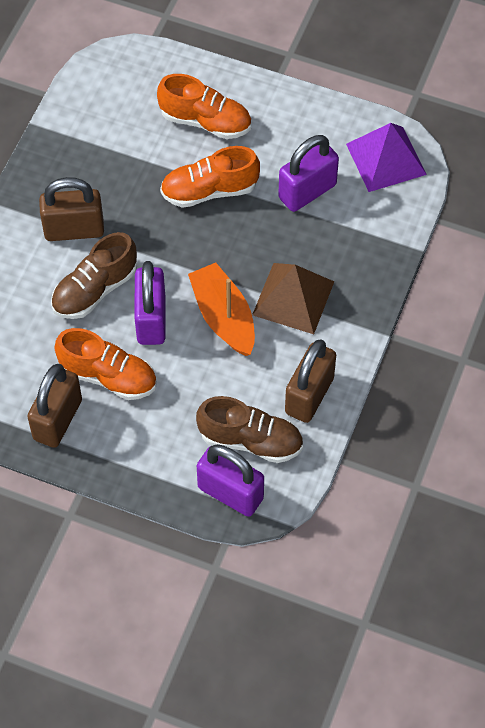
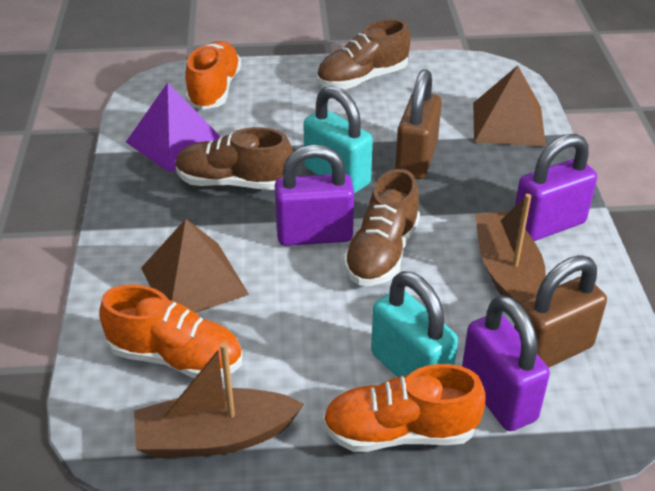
brown boat: none = 0 -> [134,343,304,458] [475,194,546,304] = 2
brown padlock: [27,364,82,448] [39,177,104,241] [285,339,336,423] = 3 -> [395,69,442,179] [514,255,607,368] = 2
brown pyramid: [252,263,334,334] = 1 -> [141,219,249,313] [473,65,546,147] = 2
brown shoe: [51,232,137,319] [196,396,303,463] = 2 -> [175,127,293,190] [317,19,410,89] [343,169,420,286] = 3
orange boat: [188,263,255,356] = 1 -> none = 0
turquoise padlock: none = 0 -> [303,86,373,194] [371,271,458,377] = 2

